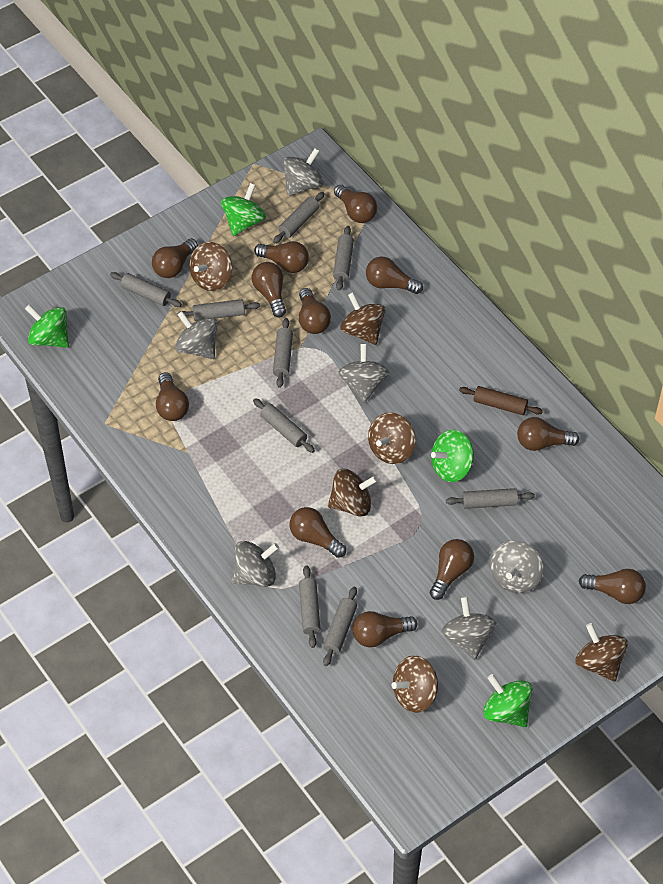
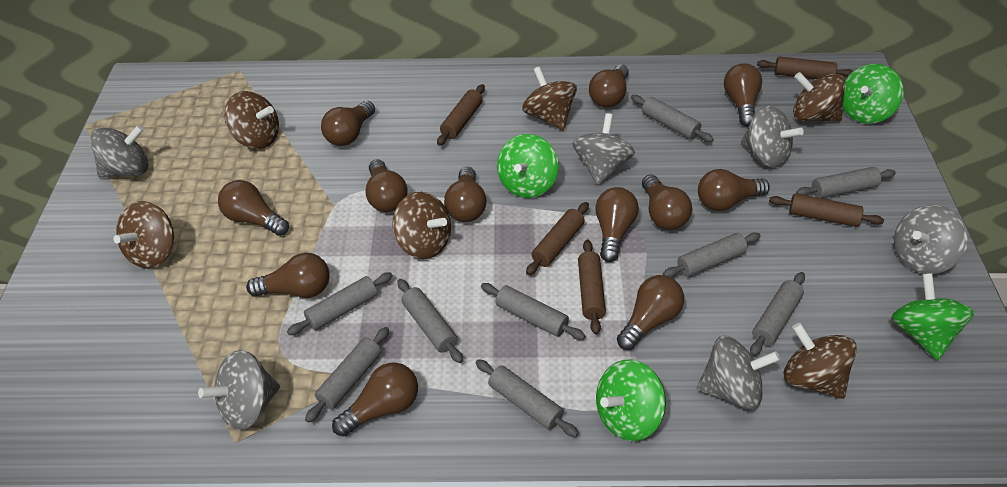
brown rolling pin: [459,386,543,415] = 1 -> [437,84,485,146] [526,202,589,275] [578,240,606,334] [757,56,853,79] [769,193,884,227] = 5

